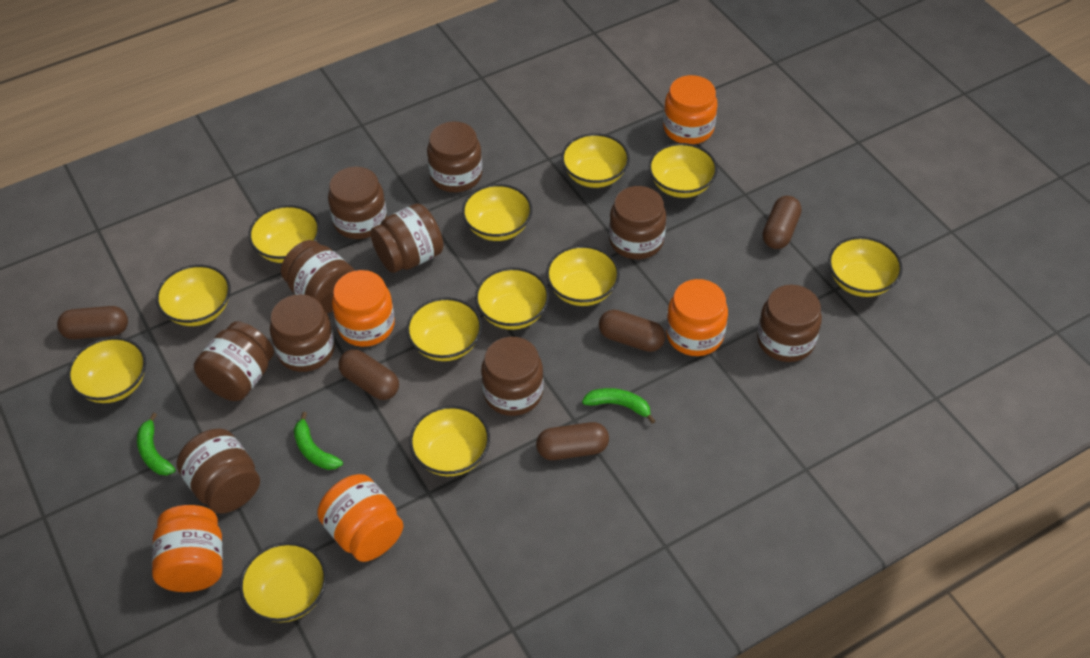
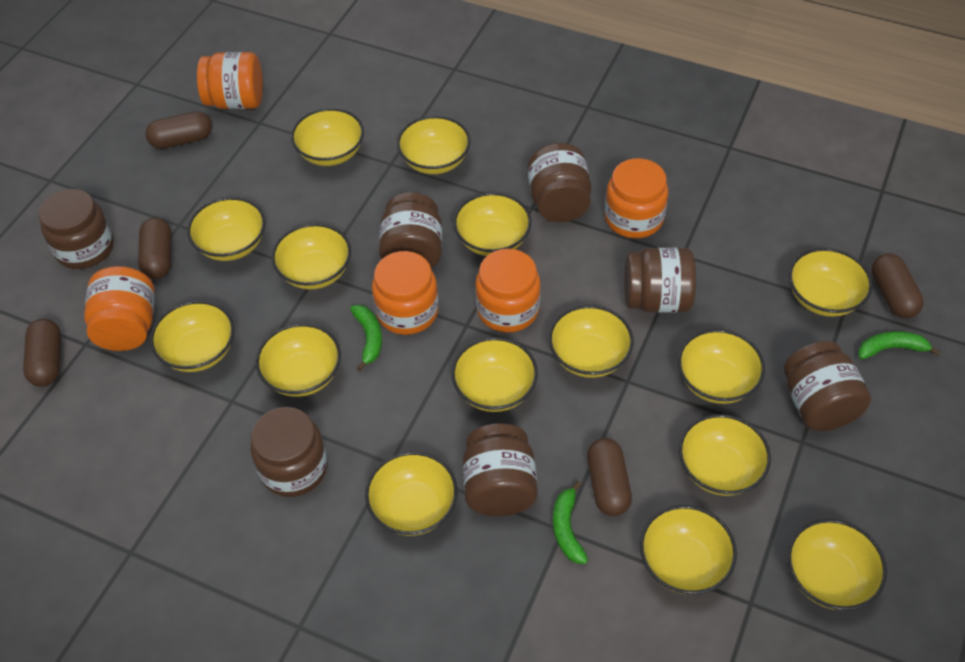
brown jar: [176,429,260,514] [194,321,274,401] [270,294,335,372] [281,240,355,313] [328,167,387,239] [370,204,443,273] [427,121,482,192] [481,337,543,416] [609,186,666,259] [757,285,822,362] = 10 -> [39,189,114,269] [251,407,328,497] [379,192,442,268] [463,423,538,516] [527,143,591,222] [625,247,696,313] [784,341,871,431] = 7
yellow bowl: [67,337,146,403] [156,265,231,326] [239,542,327,622] [248,205,320,263] [406,297,482,361] [409,406,490,476] [462,184,532,241] [475,267,549,330] [546,245,620,306] [561,133,630,188] [649,143,717,198] [828,236,902,297] = 12 -> [150,301,234,372] [187,197,265,261] [256,324,341,397] [272,224,351,289] [291,108,364,166] [365,452,458,536] [397,116,470,174] [451,337,538,412] [453,193,531,256] [549,305,633,378] [640,505,737,595] [678,329,765,404] [679,414,771,496] [787,519,887,610] [789,248,872,317] = 15

